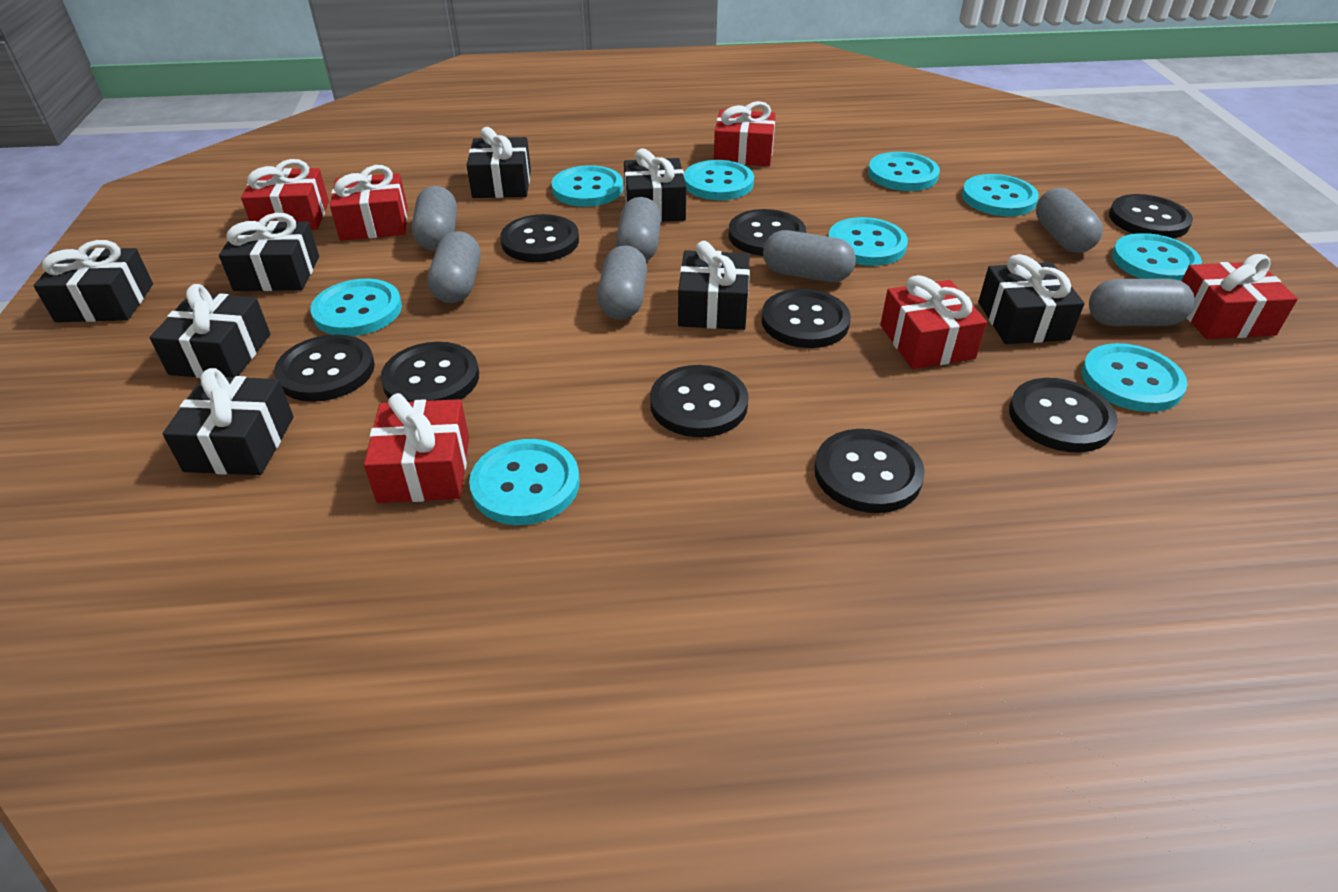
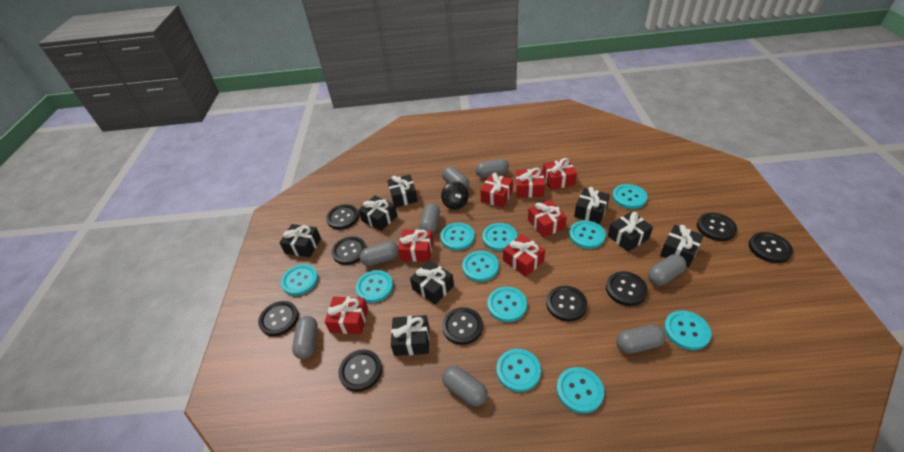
black spinning top: none = 0 -> [441,181,469,210] = 1
grey capsule: [412,186,457,251] [427,231,481,303] [597,245,647,320] [616,197,661,261] [763,230,856,282] [1036,188,1103,253] [1089,279,1195,326] = 7 -> [292,316,318,359] [360,241,399,266] [420,203,440,234] [442,167,469,189] [442,366,488,407] [475,159,509,178] [616,324,665,354] [648,254,687,285] = 8
red gift: [241,159,329,230] [330,165,407,241] [364,393,469,503] [714,101,776,166] [880,275,987,369] [1182,254,1298,339] = 6 -> [325,297,368,334] [398,229,433,262] [480,172,513,207] [503,234,545,277] [516,168,545,198] [528,199,567,238] [543,158,577,190] = 7
turquoise button: [310,279,402,336] [469,439,580,525] [551,165,623,207] [684,160,754,200] [828,217,908,266] [868,152,940,191] [962,174,1039,216] [1082,343,1188,412] [1112,233,1202,281] = 9 -> [281,264,318,296] [356,270,393,303] [440,223,475,250] [462,251,499,282] [482,223,517,251] [487,287,527,322] [496,349,541,392] [556,367,604,414] [569,220,606,249] [612,184,648,209] [664,310,712,350] = 11

